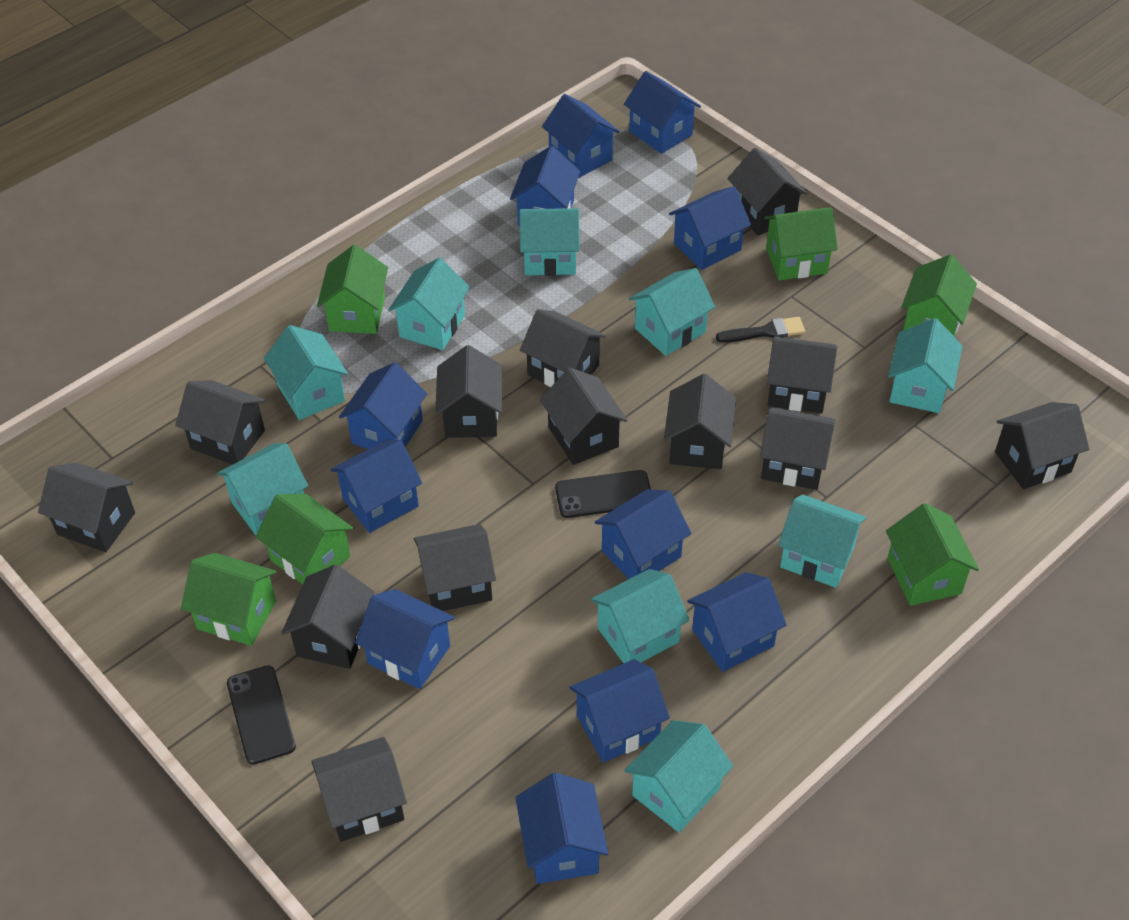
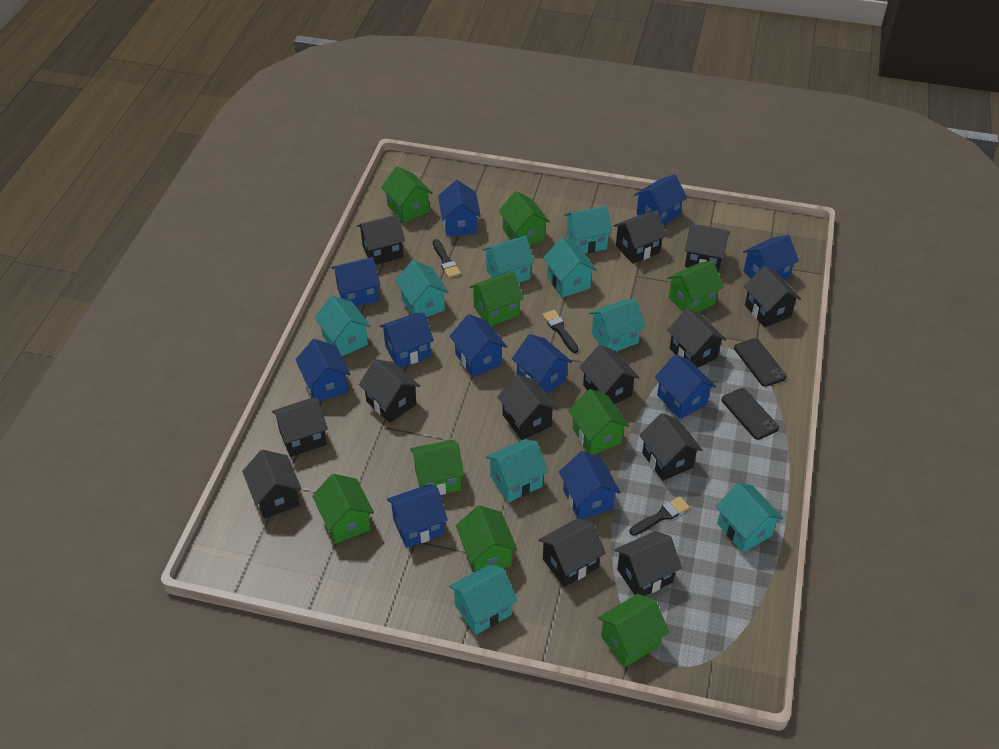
black brush: [716,317,805,343] = 1 -> [433,239,461,278] [542,310,578,353] [630,496,690,536] = 3
green house: [181,553,276,646] [256,494,353,584] [317,245,388,334] [764,207,838,280] [886,503,979,606] [901,254,977,336] = 6 -> [312,474,374,544] [381,166,433,223] [410,440,464,495] [456,505,517,572] [469,272,524,326] [498,191,550,245] [568,389,629,455] [598,594,669,667] [667,261,724,312] = 9

